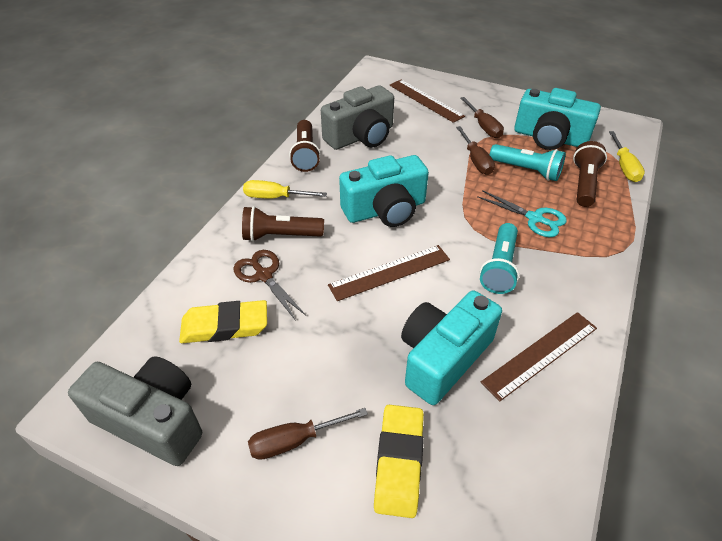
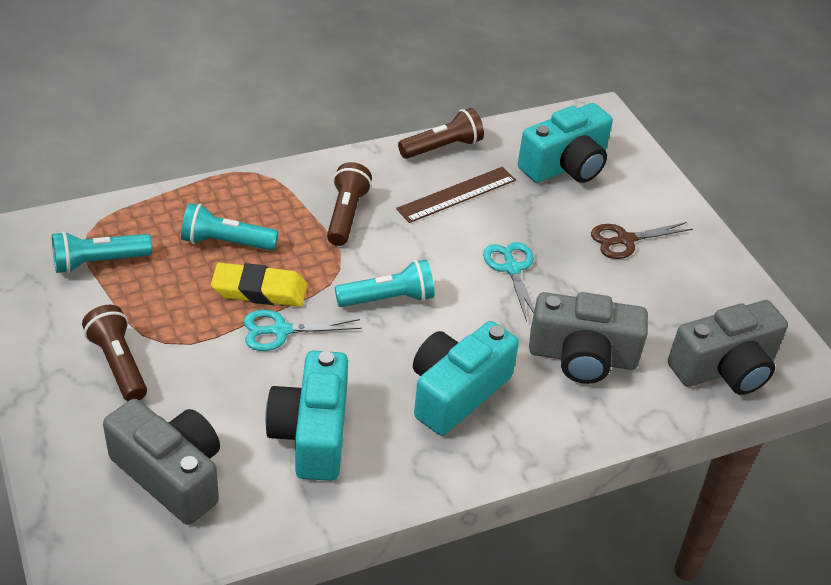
brown ruler: [328,245,450,301] [390,80,465,123] [481,312,597,402] = 3 -> [396,167,516,223] = 1
brown screwdriver: [248,408,368,460] [456,126,495,175] [460,97,504,138] = 3 -> none = 0
grey camera: [68,356,202,466] [321,85,394,150] = 2 -> [103,399,220,525] [529,292,648,384] [668,300,788,395] = 3
turquoise flashlight: [480,223,519,294] [490,144,566,181] = 2 -> [52,231,152,274] [181,203,278,251] [335,260,434,307] = 3
turquoise scissors: [477,190,567,237] = 1 -> [244,310,362,351] [483,242,535,322] = 2
yellow eraser: [179,300,267,343] [374,405,424,518] = 2 -> [211,263,307,307] = 1
yellow screwdriver: [243,180,327,198] [609,131,645,182] = 2 -> none = 0

